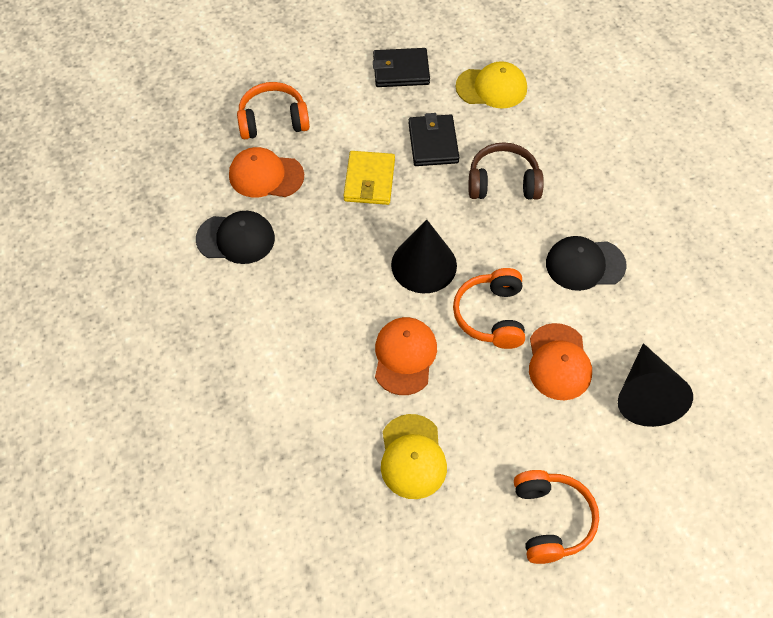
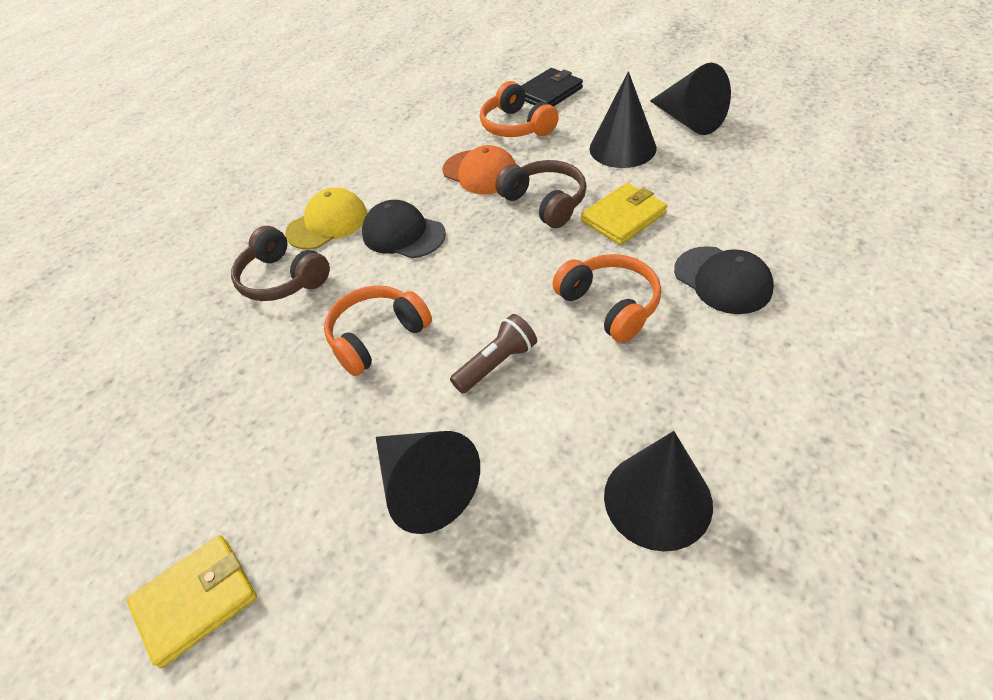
black cone: [391,220,457,294] [618,343,693,427] = 2 -> [376,431,480,534] [589,71,657,168] [604,431,713,552] [650,63,731,135] = 4
black wallet: [373,48,430,87] [408,113,459,166] = 2 -> [521,68,583,107] = 1
brown flashlight: none = 0 -> [450,314,537,394] = 1
brown headphones: [468,142,544,200] = 1 -> [231,226,330,301] [495,160,587,228] = 2
orange cap: [229,147,304,198] [375,317,437,395] [529,323,592,400] = 3 -> [443,145,517,194] = 1
yellow cap: [381,414,447,499] [456,61,527,108] = 2 -> [285,188,367,250] = 1
yellow wallet: [343,151,395,205] = 1 -> [126,535,257,668] [581,183,667,245] = 2

